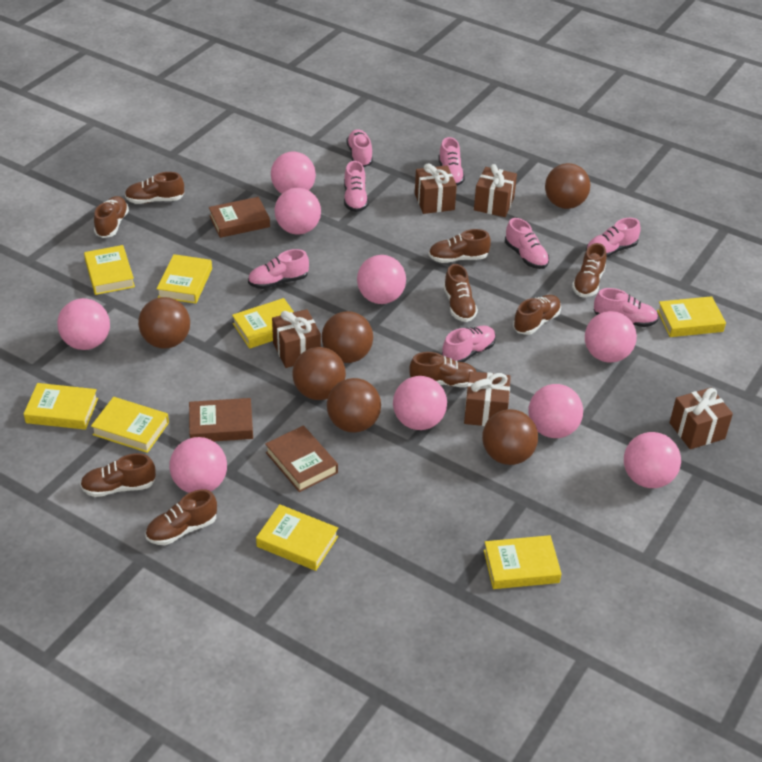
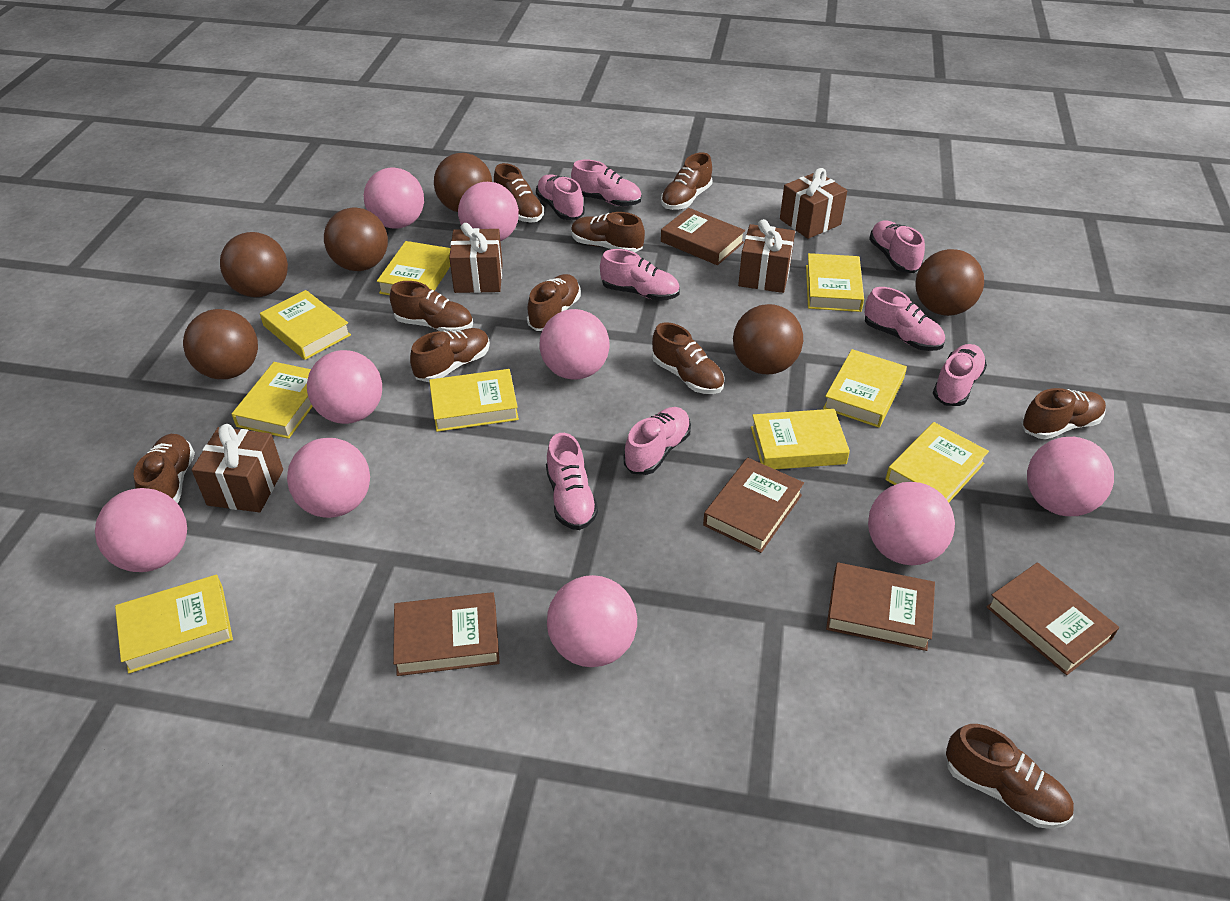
brown book: [189,398,253,441] [209,197,270,238] [265,425,338,492] = 3 -> [393,592,500,676] [661,208,745,265] [703,458,804,553] [826,562,935,651] [986,562,1119,675] = 5
brown gift: [272,309,321,368] [415,163,457,214] [464,371,511,426] [474,164,517,217] [670,388,733,449] = 5 -> [192,424,283,512] [449,223,503,293] [738,219,795,293] [780,168,847,239] = 4
brown shoe: [80,453,156,497] [94,196,129,238] [125,172,184,204] [146,489,217,545] [409,352,476,387] [429,229,491,263] [443,264,478,322] [513,295,561,335] [572,243,606,297] = 9 -> [134,434,195,503] [390,281,473,332] [410,328,490,382] [494,163,544,223] [527,274,581,331] [571,212,645,252] [652,322,725,394] [661,152,713,210] [946,724,1074,829] [1021,388,1106,439] = 10
yellow book: [24,383,98,430] [84,245,135,295] [91,397,169,453] [157,254,212,304] [232,298,294,349] [256,504,338,571] [484,535,562,589] [657,296,726,337] = 8 -> [115,575,233,674] [232,362,313,439] [260,290,351,360] [377,241,451,295] [429,369,519,432] [751,409,850,469] [806,253,864,312] [823,349,907,428] [885,422,989,502] = 9

